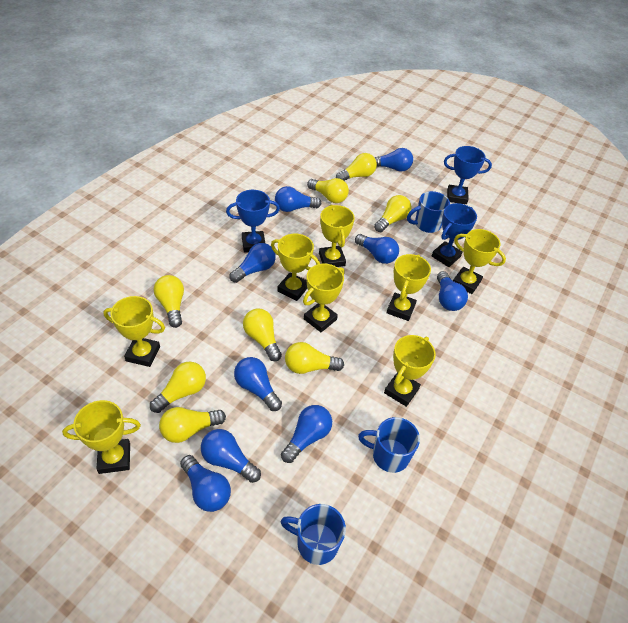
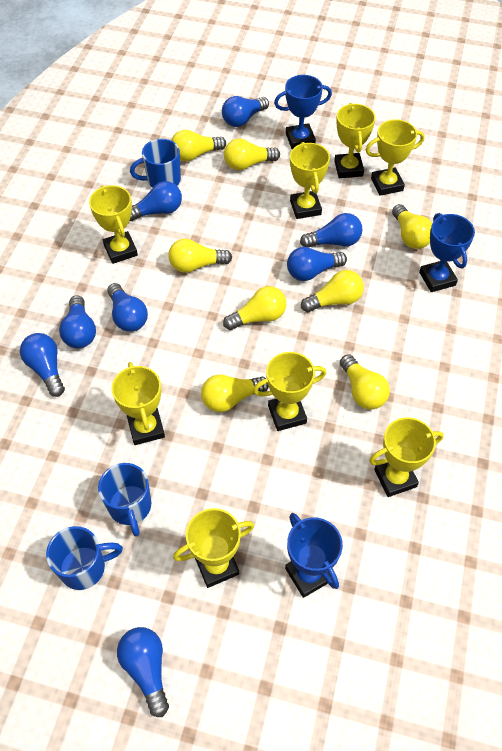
blue light bulb: [180,455,231,512] [201,429,261,483] [230,243,276,283] [234,357,282,411] [275,186,322,212] [281,405,332,463] [355,234,399,264] [374,148,413,172] [437,271,468,311] = 9 -> [20,333,65,397] [59,295,96,348] [107,283,148,332] [117,627,169,717] [130,181,182,221] [222,96,269,127] [287,247,347,281] [300,213,363,247] = 8

